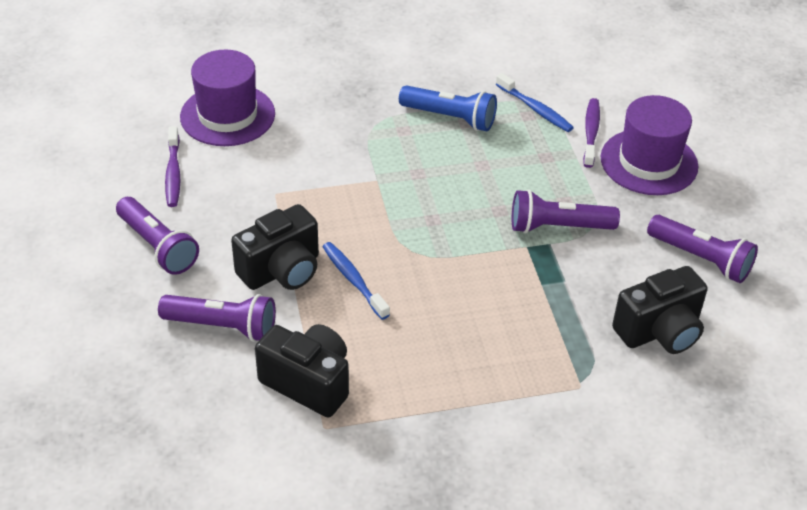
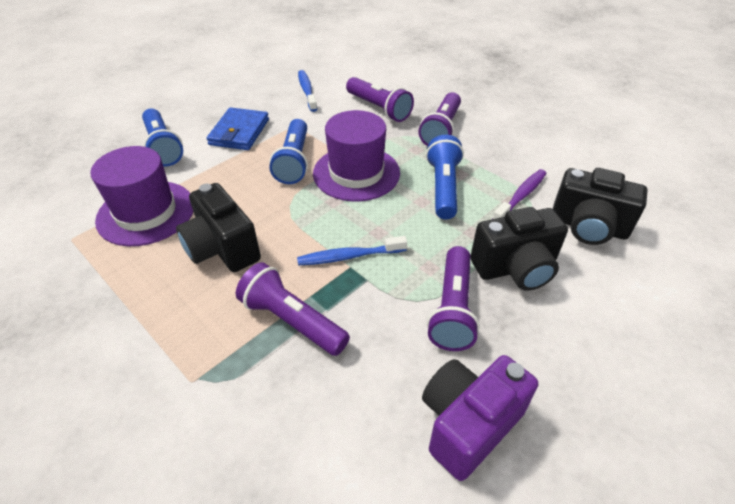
blue flashlight: [399,85,497,131] = 1 -> [142,108,183,166] [269,119,308,184] [426,135,464,219] = 3
blue wallet: none = 0 -> [207,107,269,150] = 1
purple camera: none = 0 -> [422,355,538,481] = 1
purple toothbrush: [165,126,180,207] [583,98,600,168] = 2 -> [493,169,547,219] = 1

